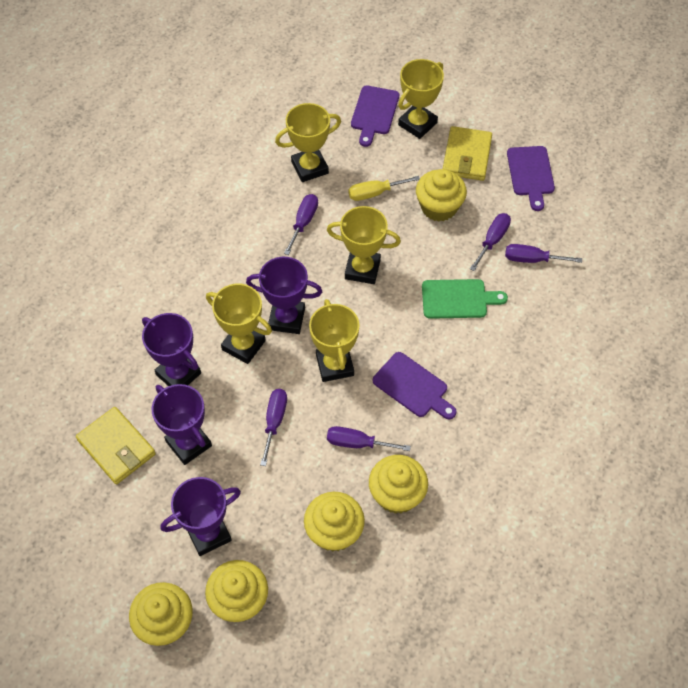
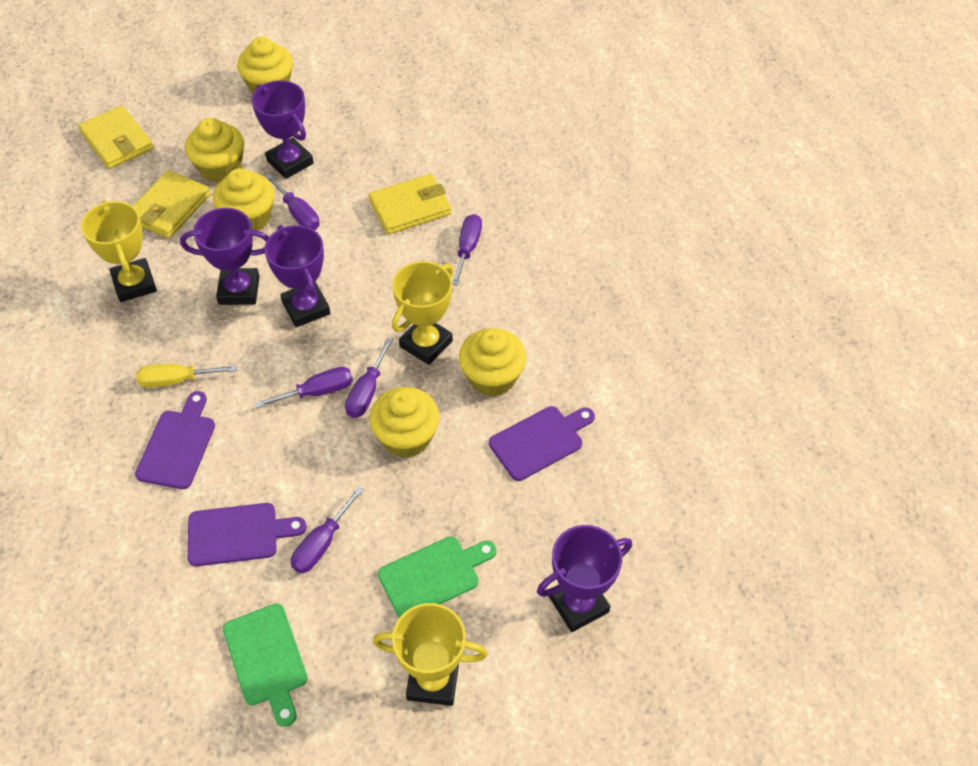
green cutting board: [422,279,508,319] = 1 -> [223,603,308,727] [378,536,497,618] = 2
yellow trophy: [206,284,272,364] [275,103,341,182] [309,299,360,382] [327,206,401,284] [398,59,444,139] = 5 -> [81,201,157,302] [373,603,488,706] [392,261,453,365] = 3
yellow wallet: [76,407,156,484] [443,126,492,181] = 2 -> [78,105,154,169] [133,170,211,238] [369,174,451,235] = 3

